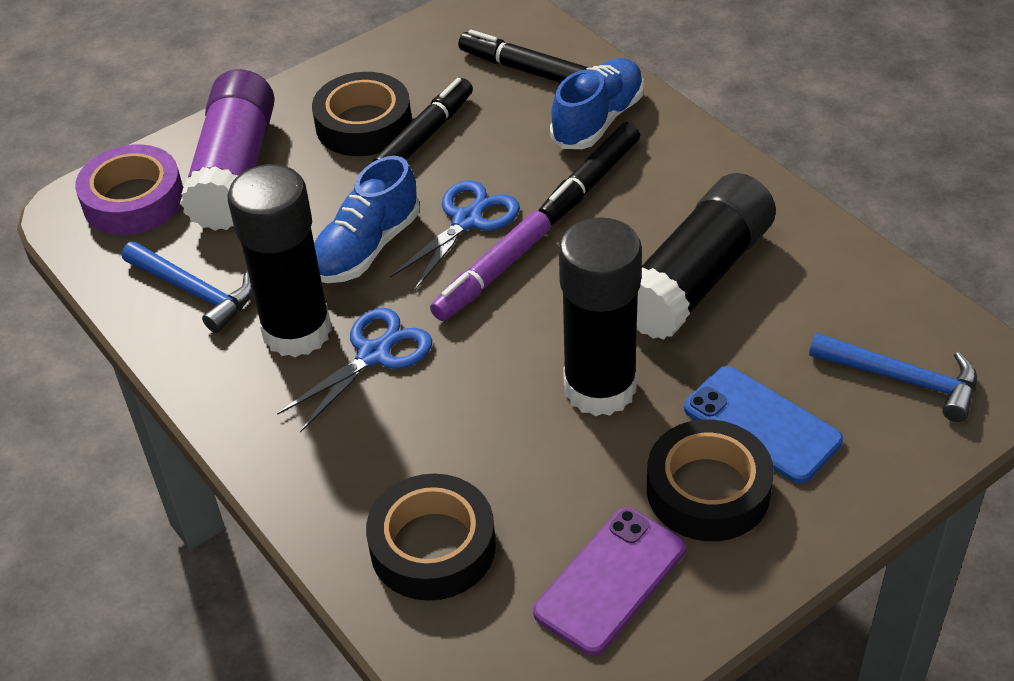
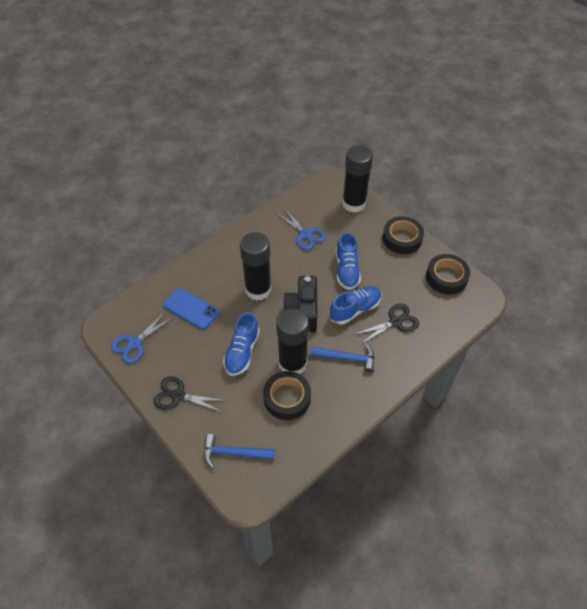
black camera: none = 0 -> [283,276,317,332] = 1
black marker: [372,78,473,162] [458,30,589,83] [538,122,640,225] = 3 -> none = 0
black scissors: none = 0 -> [153,376,227,412] [356,304,419,344] = 2
blue shoe: [314,156,420,283] [550,58,644,149] = 2 -> [223,312,260,376] [329,286,381,324] [336,232,361,290] = 3
purple glue stick: [180,69,275,231] = 1 -> none = 0
purple marker: [430,211,551,321] = 1 -> none = 0
purple phone: [533,508,686,655] = 1 -> none = 0
purple tape: [75,144,183,235] = 1 -> none = 0

